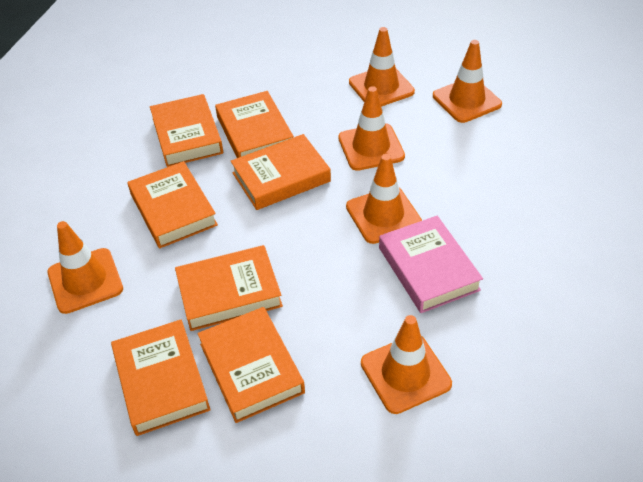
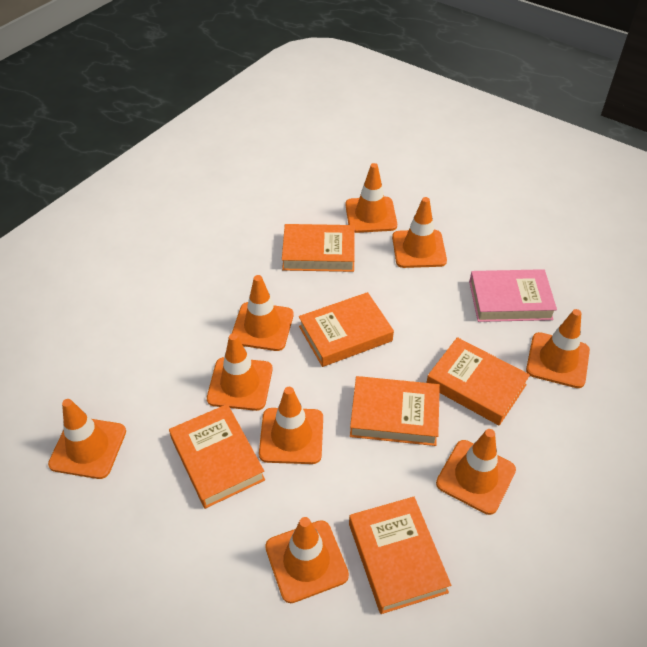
orange book: [111,320,211,436] [127,161,218,248] [150,94,223,167] [175,245,283,331] [197,307,305,423] [215,91,294,158] [231,134,331,210] = 7 -> [169,404,265,509] [282,224,355,272] [299,292,394,367] [349,497,451,614] [350,376,440,446] [426,337,530,426] = 6
orange traffic cone: [48,221,123,314] [338,86,405,171] [346,154,422,244] [349,27,415,107] [361,315,452,414] [433,40,502,123] = 6 -> [48,399,126,479] [207,333,273,411] [232,275,294,351] [259,387,323,464] [265,517,349,603] [345,163,397,233] [392,197,447,268] [436,429,516,515] [526,309,590,388] = 9

